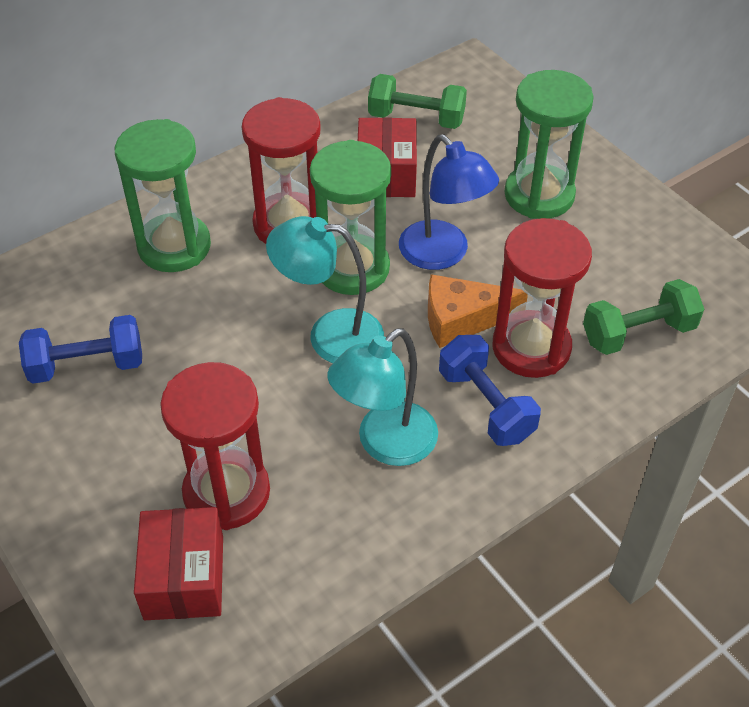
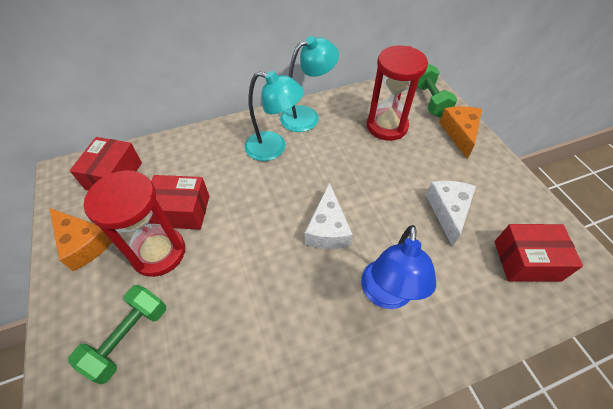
blue dumbbell: [19,315,142,384] [439,335,541,446] = 2 -> none = 0
green hourglass: [115,119,211,272] [310,140,391,295] [504,70,594,219] = 3 -> none = 0
orange cheese: [428,274,528,348] = 1 -> [49,208,112,271] [439,106,482,159] = 2
red box: [134,507,223,620] [358,117,417,197] = 2 -> [70,137,142,190] [149,175,209,230] [495,224,583,282] = 3
red hourglass: [160,362,270,530] [242,97,321,244] [492,218,592,378] = 3 -> [84,170,185,277] [367,46,428,141] = 2
white cheese: none = 0 -> [305,182,353,249] [426,181,476,247] = 2

